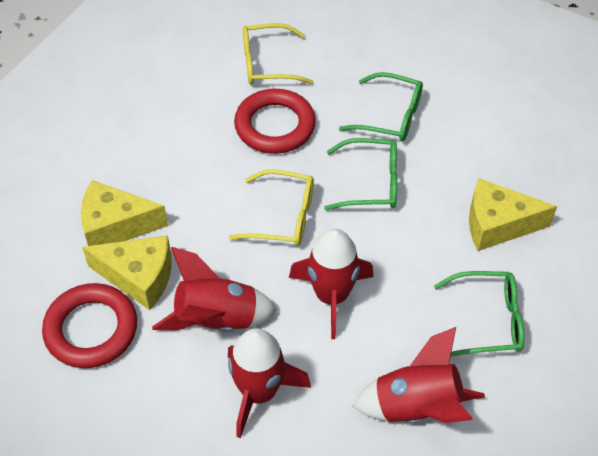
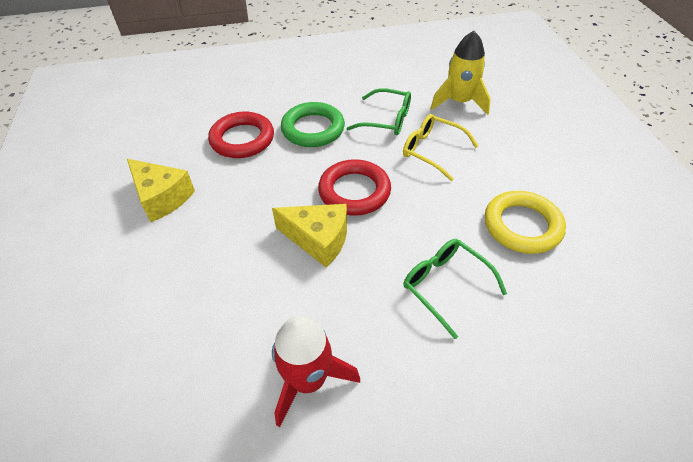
green glasses: [324,138,397,210] [339,72,423,142] [434,271,524,357] = 3 -> [346,88,411,135] [404,239,507,339] = 2
green ring: none = 0 -> [281,102,345,147] = 1
red rocket: [152,247,277,332] [228,328,311,438] [289,229,374,339] [353,327,485,423] = 4 -> [272,316,360,427] = 1
yellow cheese: [81,180,168,246] [82,235,172,310] [469,178,557,251] = 3 -> [127,159,195,222] [272,204,347,268] = 2
yellow glasses: [229,169,314,246] [243,23,313,84] = 2 -> [403,114,478,181] = 1
yellow ring: none = 0 -> [485,191,566,254] = 1
yellow rocket: none = 0 -> [430,31,491,115] = 1

